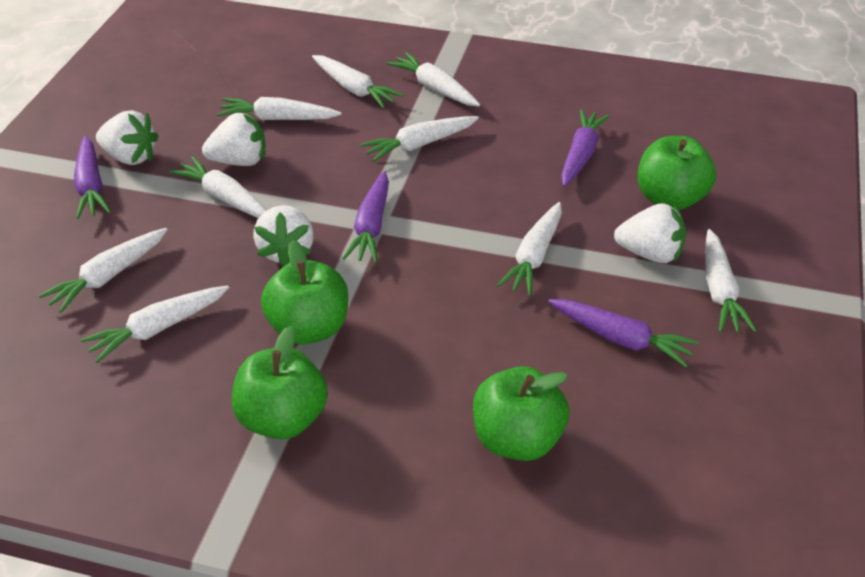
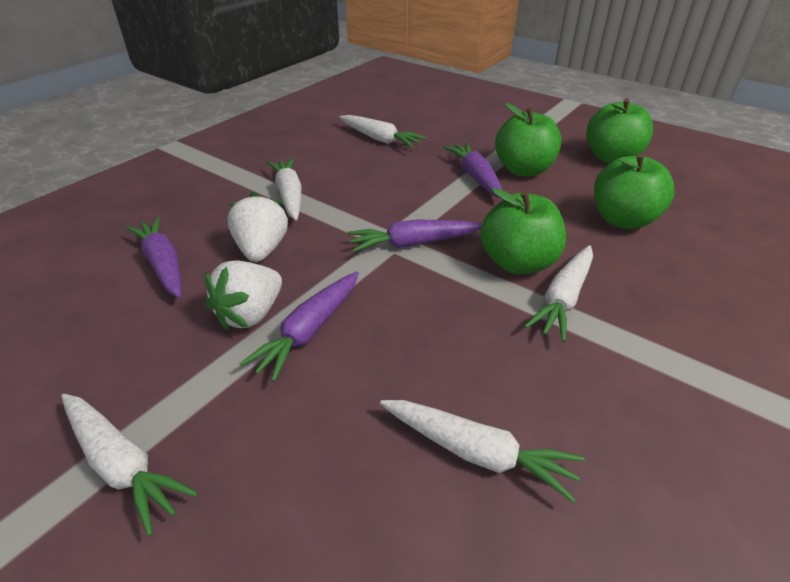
white carrot: [38,228,168,313] [81,285,229,363] [169,156,267,218] [217,97,341,120] [312,55,404,108] [360,116,479,162] [387,52,480,106] [497,202,562,296] [705,229,757,332] = 9 -> [61,394,198,536] [266,158,302,221] [339,115,427,148] [380,400,585,503] [524,245,593,342] = 5
white strawberry: [96,111,159,165] [202,112,266,166] [253,205,314,267] [614,203,686,263] = 4 -> [205,260,282,330] [227,192,288,262] = 2

